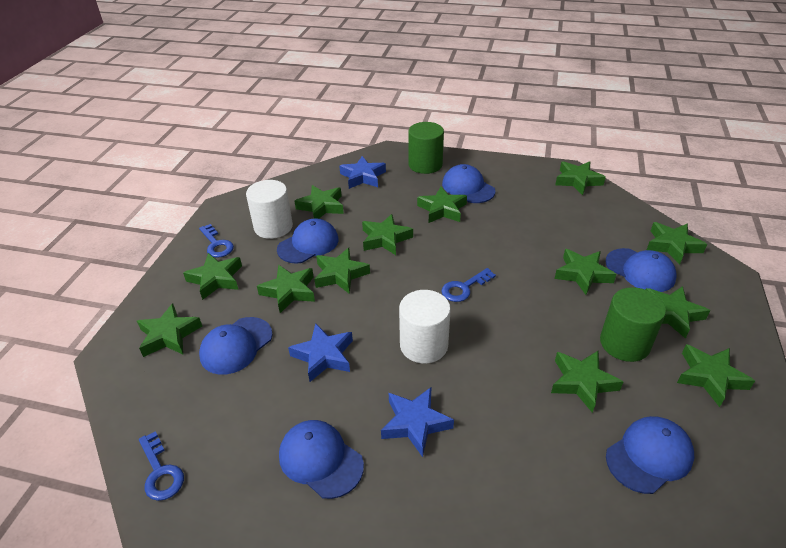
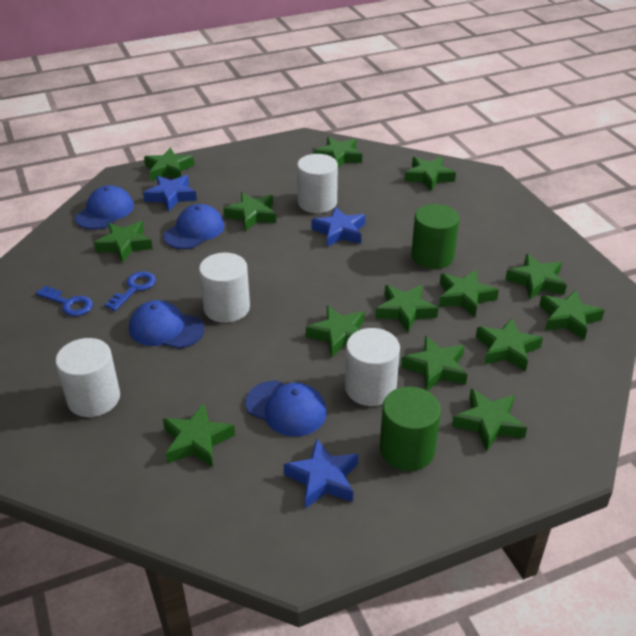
blue cap: [199,317,273,375] [277,219,339,263] [279,420,364,499] [442,164,495,203] [605,248,677,292] [606,416,694,494] = 6 -> [75,185,134,230] [129,300,204,349] [163,204,224,249] [245,380,327,437] = 4
blue key: [139,431,184,501] [199,224,234,258] [441,268,496,302] = 3 -> [36,286,93,316] [104,271,156,311] = 2
green star: [137,303,202,357] [183,253,242,300] [257,265,315,313] [295,185,344,219] [314,248,370,294] [362,214,413,255] [417,187,467,223] [551,351,623,413] [555,161,606,195] [555,249,616,295] [646,286,711,339] [647,222,707,265] [677,344,755,407] = 13 -> [94,221,153,263] [144,148,194,181] [163,403,235,467] [223,192,276,231] [306,305,365,358] [314,137,362,168] [375,285,438,333] [401,336,468,391] [404,157,456,191] [439,270,499,317] [452,389,527,452] [476,318,543,372] [505,254,567,299] [539,290,605,340] = 14
white cylinder: [246,180,293,239] [399,290,451,363] = 2 -> [55,338,120,417] [199,253,250,323] [297,154,338,213] [345,328,400,406] = 4

